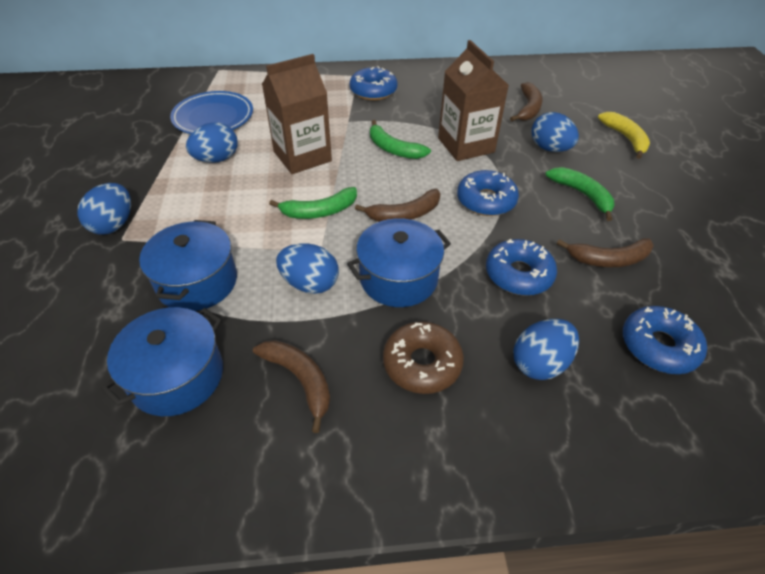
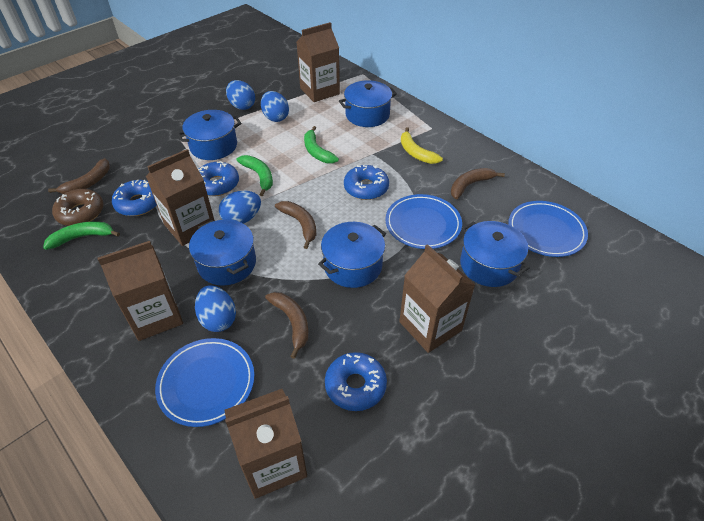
blue egg: [77,183,131,235] [186,122,238,163] [276,243,339,294] [513,319,579,380] [531,112,579,152] = 5 -> [195,285,236,332] [219,191,261,224] [226,80,255,110] [261,91,289,122] = 4
blue plate: [170,91,253,134] = 1 -> [155,338,254,427] [385,194,462,249] [508,201,588,257] = 3
blue pot: [101,307,223,416] [139,220,237,311] [347,218,451,307] = 3 -> [177,110,241,160] [189,220,256,286] [318,222,386,288] [339,80,397,127] [460,221,530,287] = 5
brown carton: [262,54,332,174] [438,40,509,161] = 2 -> [98,241,183,341] [146,149,215,246] [224,389,307,499] [297,22,340,102] [399,244,475,353] = 5

